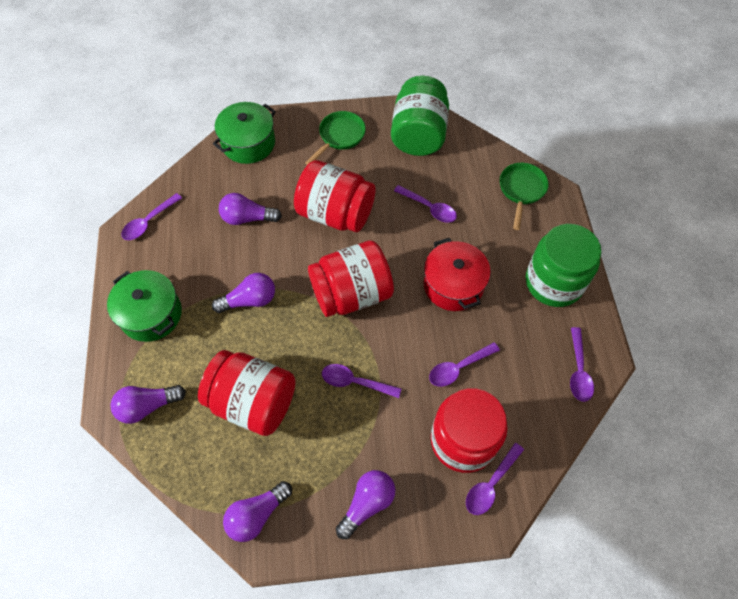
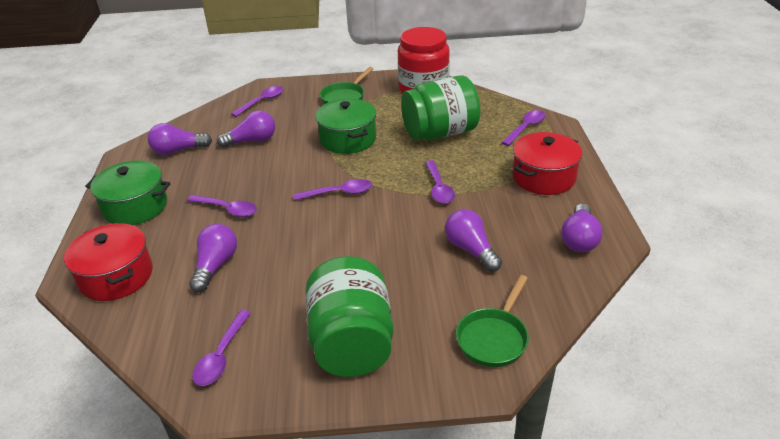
red jar: [198,350,295,436] [294,160,375,232] [308,240,394,317] [431,388,507,473] = 4 -> [398,27,450,94] = 1
red pot: [424,238,491,311] = 1 -> [64,223,153,301] [513,132,582,195] = 2

